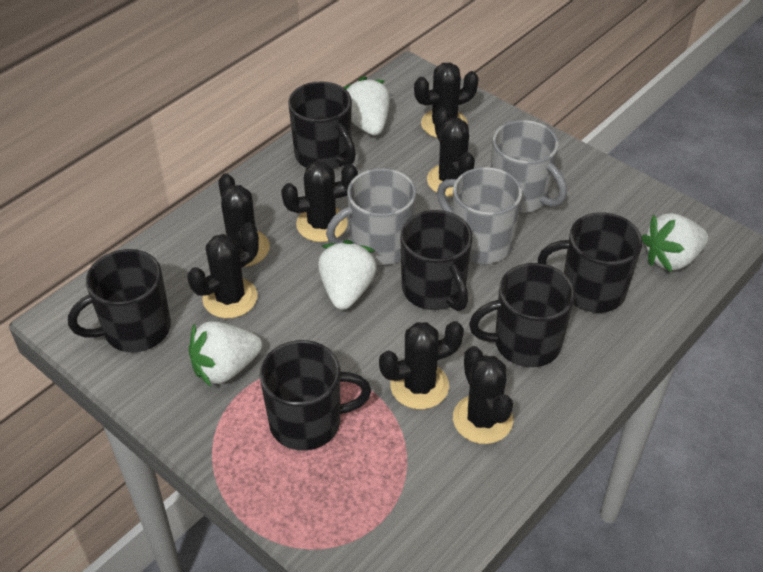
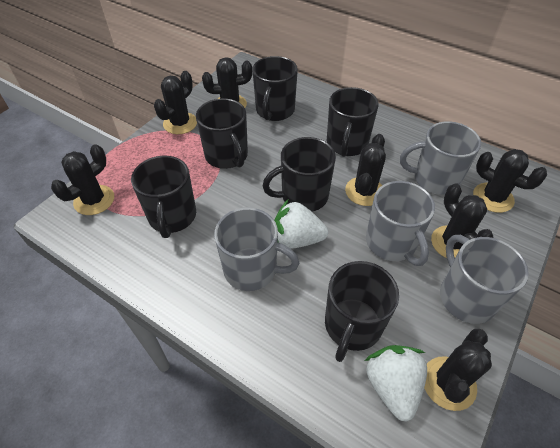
grey mug: [326,168,416,265] [437,167,522,264] [491,120,567,213] = 3 -> [214,208,299,291] [366,181,435,266] [400,121,481,195] [440,235,529,324] = 4
white strawberry: [189,321,262,387] [318,240,377,310] [343,76,390,136] [642,213,708,272] = 4 -> [274,200,328,249] [364,345,427,421] = 2

